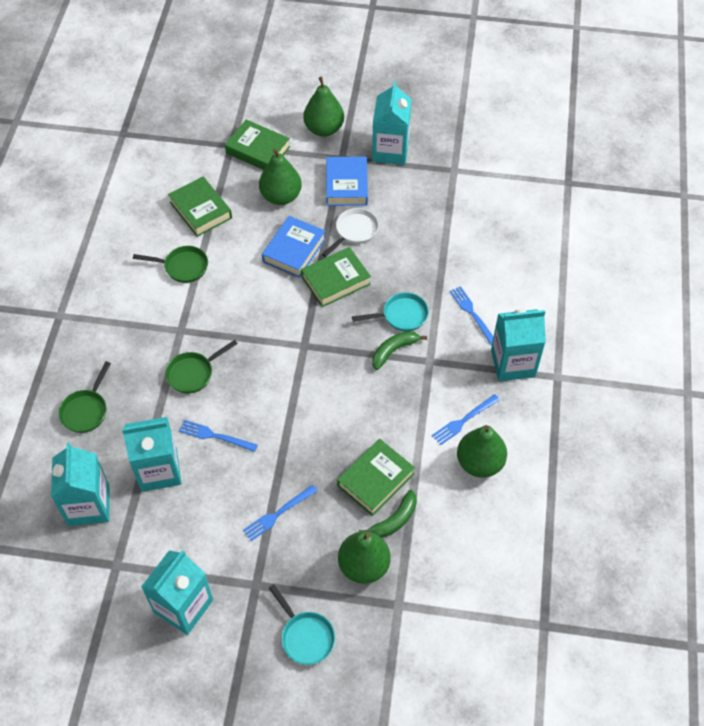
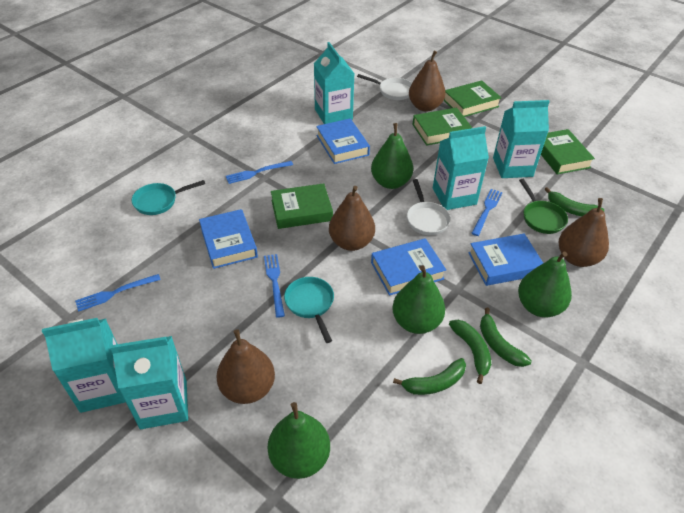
blue book: [262,216,326,278] [326,157,368,206] = 2 -> [199,209,258,269] [316,118,370,164] [371,238,446,296] [468,233,543,286] = 4
brown pear: none = 0 -> [216,329,275,404] [329,186,375,251] [409,51,446,112] [559,198,609,267] = 4
green banana: [359,490,417,538] [372,331,427,370] = 2 -> [393,358,466,395] [449,320,491,384] [480,307,532,367] [545,187,604,216] = 4
green pan: [58,361,111,433] [133,246,208,283] [165,340,238,394] = 3 -> [519,179,568,234] = 1
white pan: [322,208,379,257] = 1 -> [357,74,412,100] [407,179,451,235] = 2

